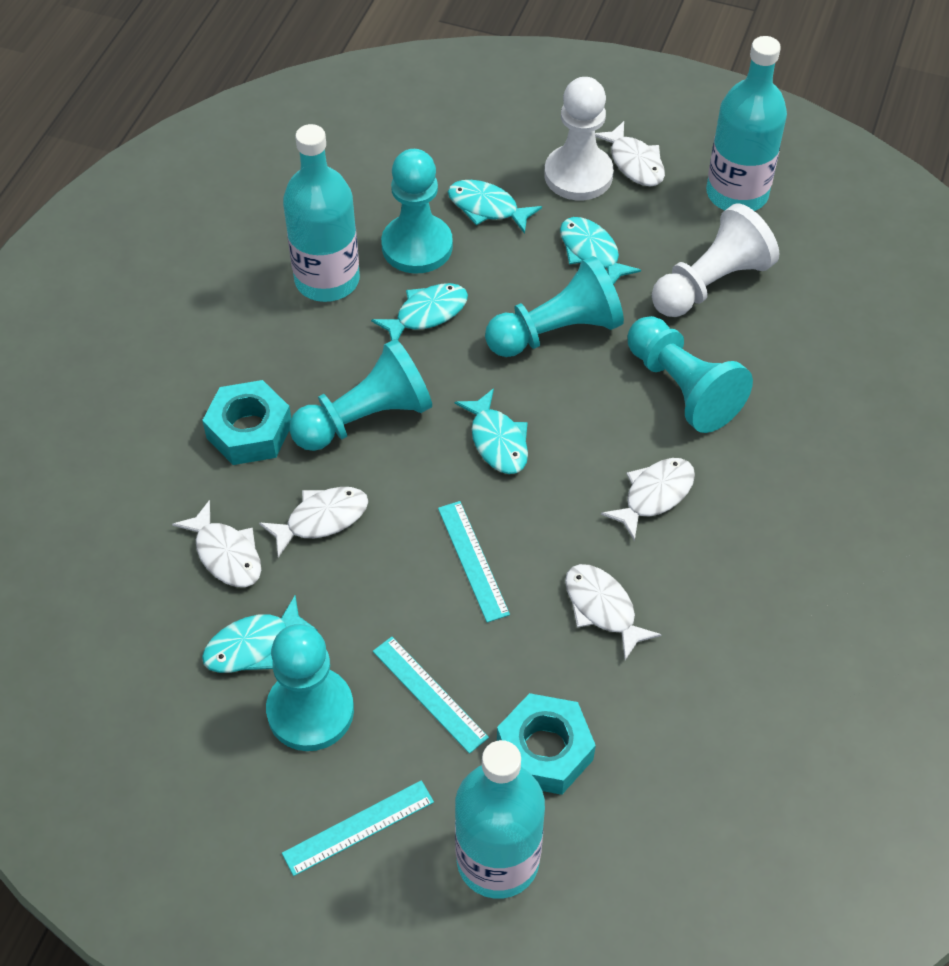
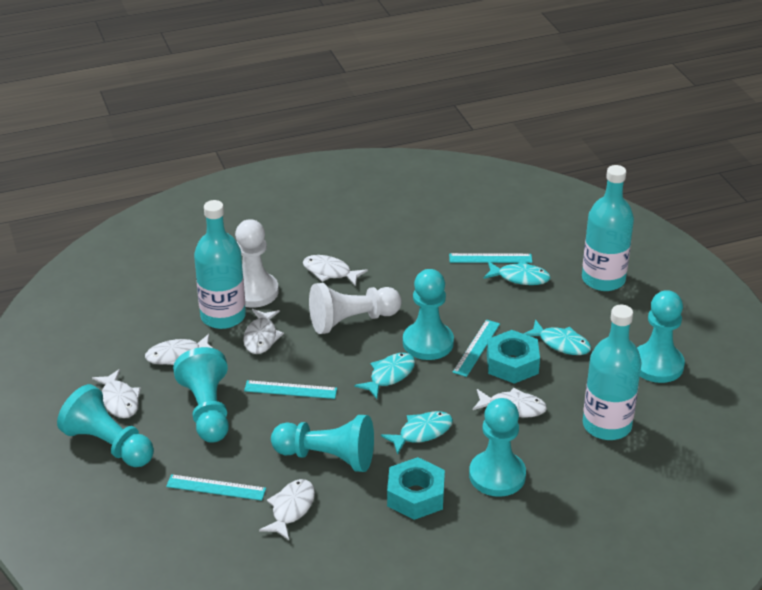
turquoise fish: [202,596,318,673] [371,283,468,341] [448,180,542,234] [455,388,528,474] [560,217,641,284] = 5 -> [354,353,415,399] [381,411,453,455] [483,261,551,285] [523,319,591,355] = 4
turquoise pawn: [266,624,354,751] [289,339,432,451] [381,149,453,274] [485,256,624,357] [628,316,753,433] = 5 -> [57,384,154,467] [173,347,229,443] [271,415,374,472] [403,269,454,360] [469,398,526,497] [637,290,685,383] = 6
turquoise ruler: [282,780,434,876] [373,637,489,754] [438,501,510,623] = 3 -> [166,474,266,501] [244,380,337,399] [449,253,532,263] [452,319,500,377] = 4
white fish: [172,500,261,587] [259,487,368,558] [565,564,662,660] [595,121,665,187] [601,458,695,541] = 5 -> [92,369,141,418] [145,334,212,365] [243,309,284,354] [259,479,315,540] [303,255,368,286] [472,388,547,418] = 6

